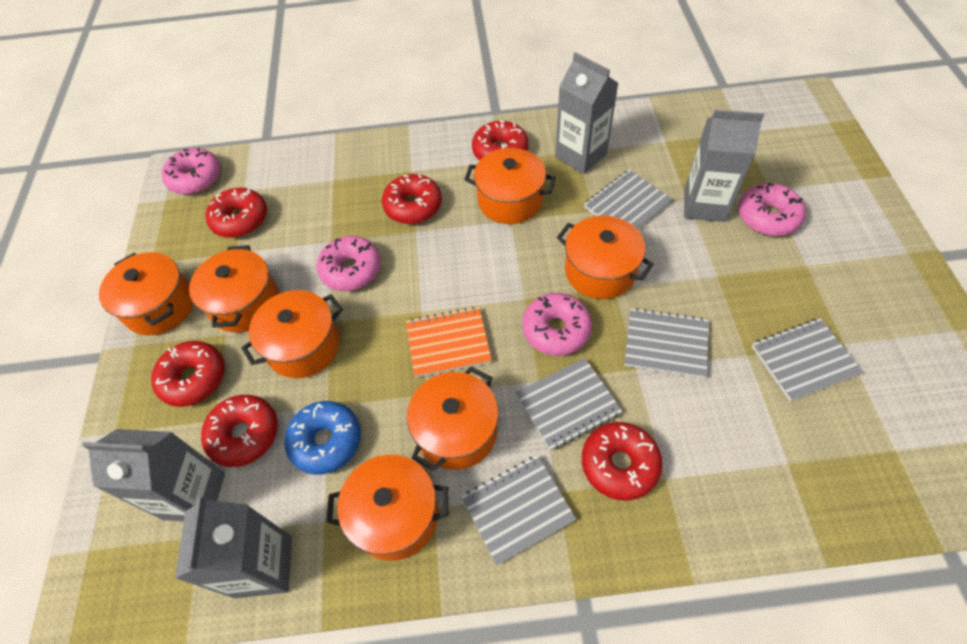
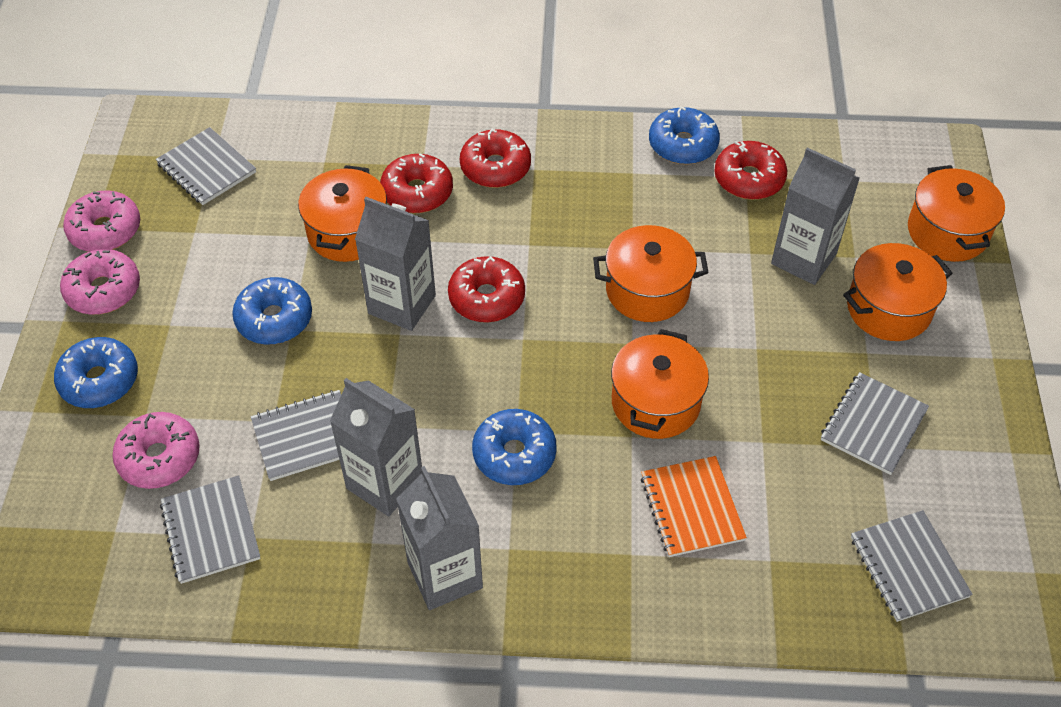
blue donut: [284,401,361,475] = 1 -> [54,337,138,408] [232,277,312,345] [472,409,557,485] [649,106,720,164] = 4
orange pot: [99,252,194,335] [189,245,279,333] [241,290,343,378] [326,455,449,561] [407,367,499,471] [464,148,556,224] [557,216,654,299] = 7 -> [298,165,387,262] [593,225,709,322] [611,329,709,439] [843,243,953,341] [908,165,1005,262] = 5
pink donut: [162,148,221,195] [317,236,381,291] [522,293,592,356] [738,183,806,236] = 4 -> [60,249,140,315] [63,191,140,252] [112,412,200,489] = 3
red donut: [151,341,225,407] [201,395,278,467] [205,188,267,238] [382,174,442,224] [472,120,529,160] [582,422,662,501] = 6 -> [380,154,453,213] [448,256,525,323] [460,129,531,188] [714,141,787,200] = 4

